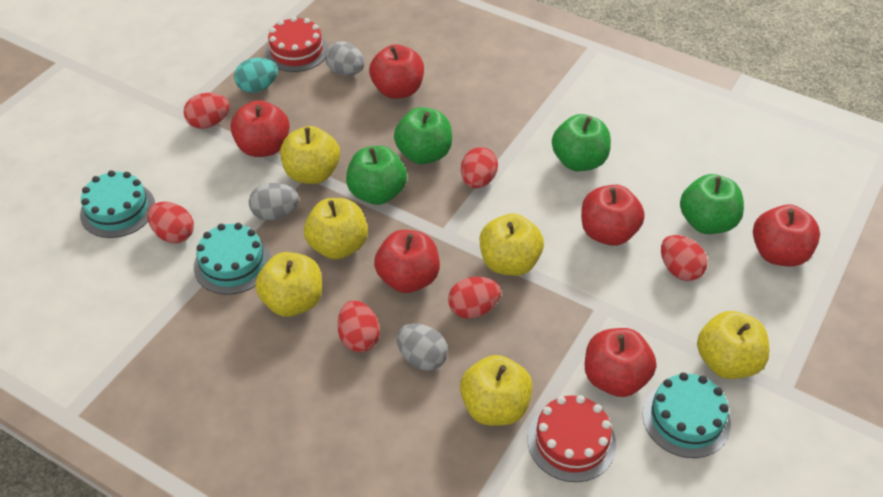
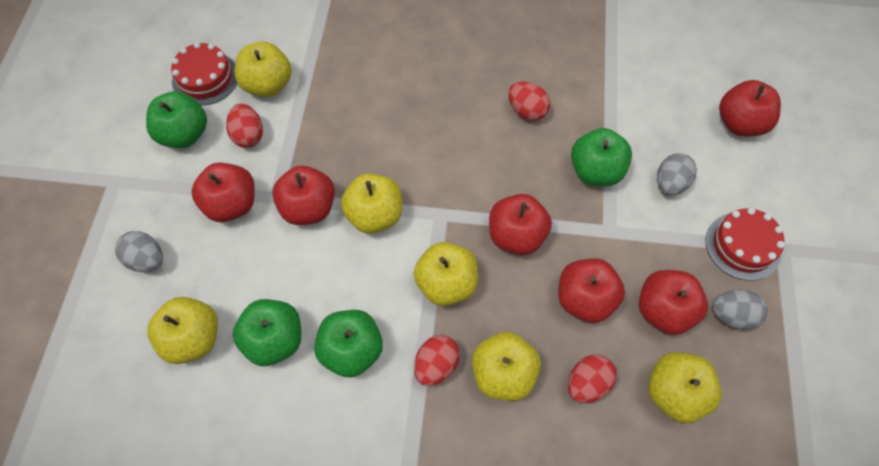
red egg: [147,202,194,243] [183,93,230,129] [337,300,380,352] [448,277,501,319] [461,147,498,188] [661,235,708,281] = 6 -> [226,104,263,148] [414,335,460,386] [508,81,550,121] [568,354,617,403] = 4
turquoise cake: [80,170,155,238] [194,223,271,295] [642,372,731,458] = 3 -> none = 0
turquoise egg: [234,58,278,93] = 1 -> none = 0

